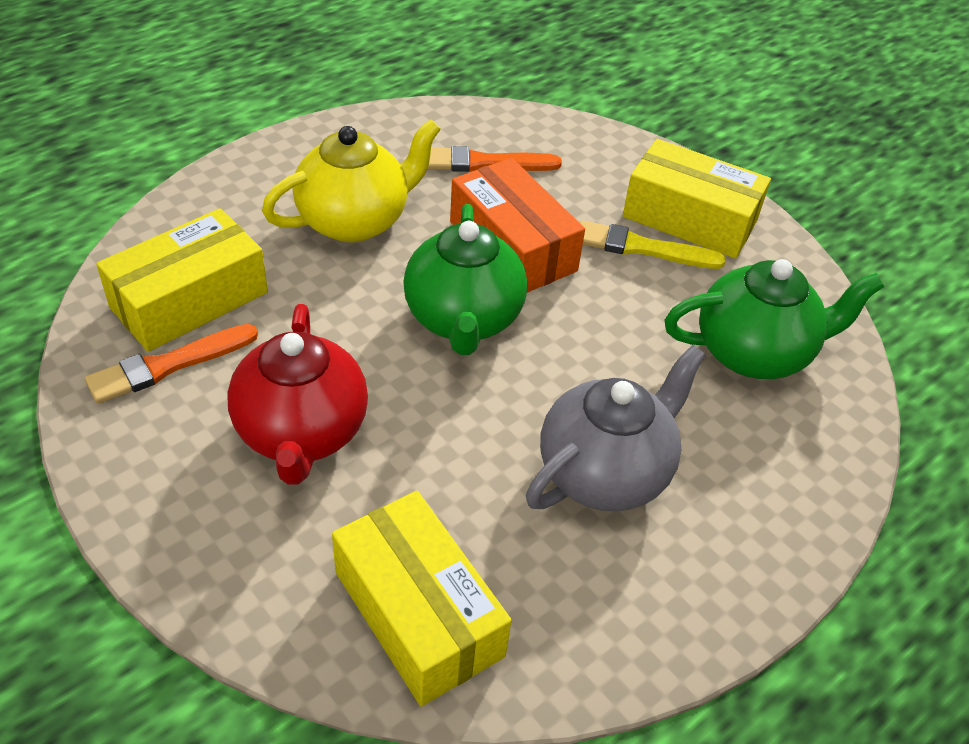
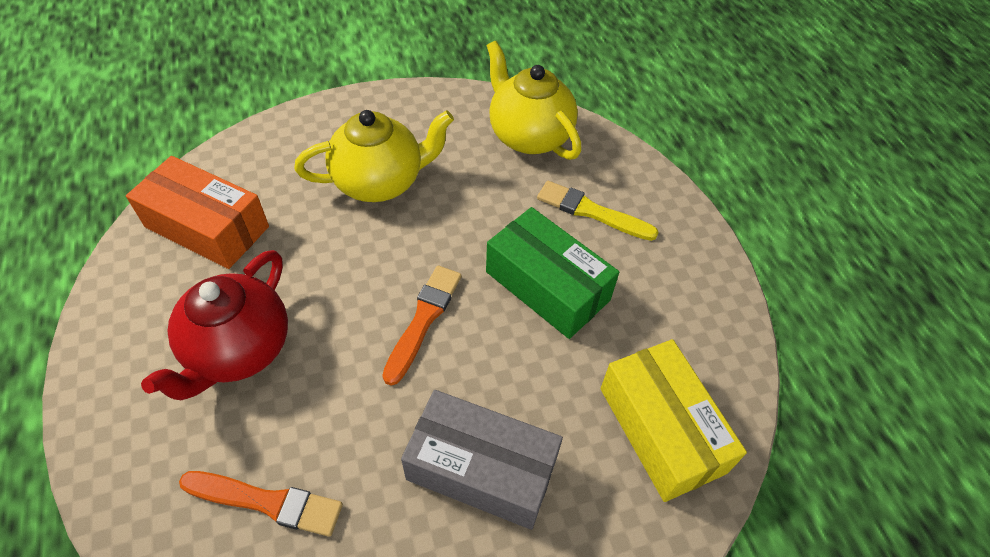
green box: none = 0 -> [486,207,619,339] = 1
green teapot: [403,204,527,355] [665,259,884,379] = 2 -> none = 0
grey box: none = 0 -> [401,390,563,530] = 1
grey teapot: [526,345,706,511] = 1 -> none = 0
yellow box: [96,208,268,352] [332,491,512,707] [623,139,771,259] = 3 -> [600,339,747,502] = 1
yellow teapot: [262,119,441,242] = 1 -> [294,110,454,202] [487,41,582,160] = 2

